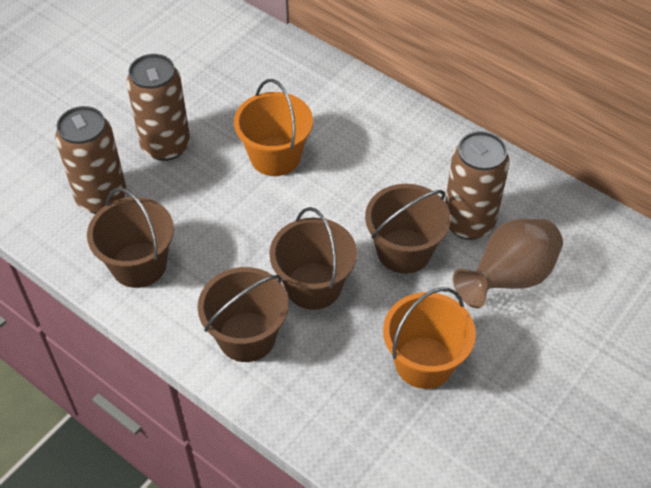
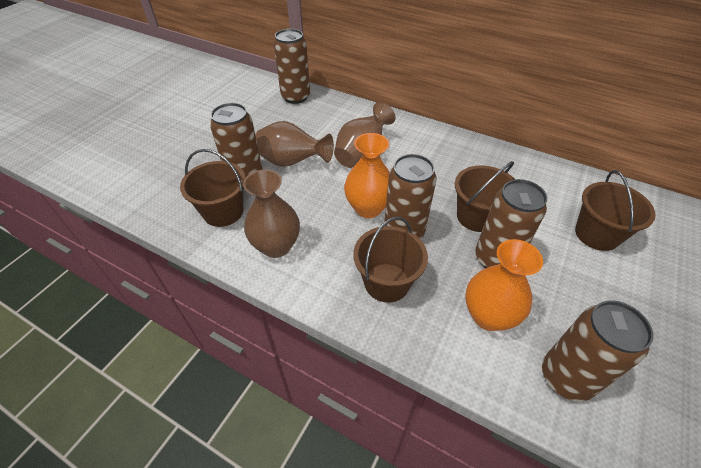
brown can: [55,106,127,214] [126,54,190,161] [445,131,510,240] = 3 -> [210,103,263,189] [273,29,310,104] [384,154,437,239] [475,179,547,268] [542,300,654,402] = 5
brown vase: [453,219,563,308] = 1 -> [243,170,300,258] [255,121,334,167] [334,102,395,168] = 3
orange bucket: [234,79,313,176] [383,287,476,389] = 2 -> none = 0
orange vase: none = 0 -> [344,133,389,218] [466,239,543,331] = 2

